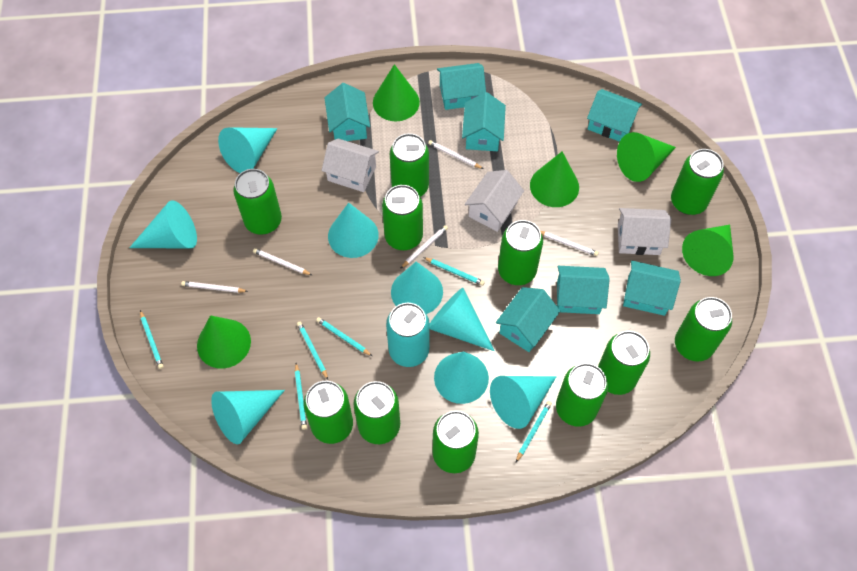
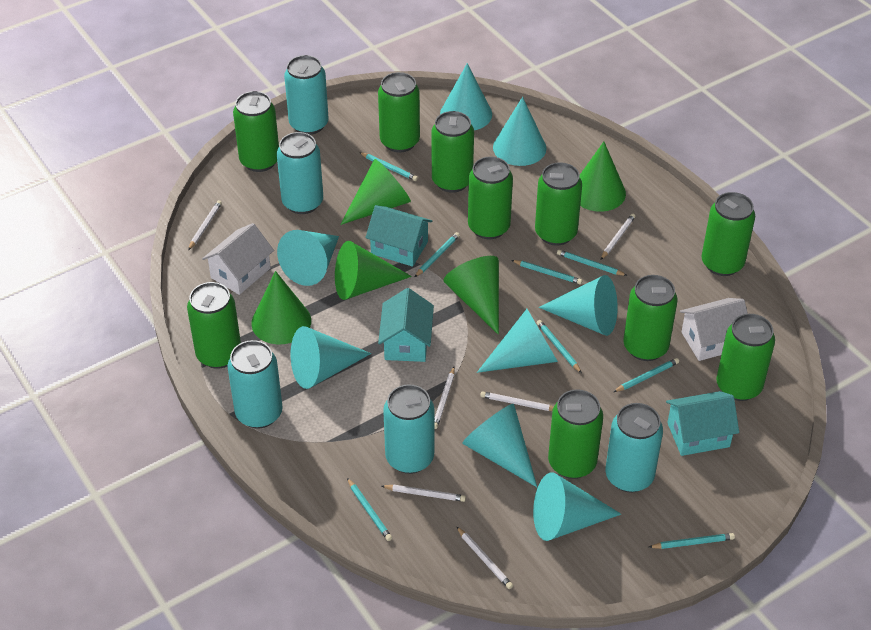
green can: [233,169,282,235] [304,381,353,444] [353,381,400,444] [382,185,423,250] [390,133,429,197] [433,411,479,473] [498,220,543,285] [556,363,608,427] [598,331,650,395] [671,149,724,215] [675,297,732,361] = 11 -> [187,282,241,369] [233,91,279,172] [378,72,420,152] [432,111,474,193] [468,156,513,239] [535,162,582,246] [548,389,603,479] [624,275,677,361] [702,192,755,276] [716,314,775,401] = 10
turquoise can: [386,303,430,367] = 1 -> [228,340,283,429] [277,132,323,214] [284,55,329,135] [383,384,434,474] [605,403,663,493] = 5
turquoise house: [324,83,370,141] [437,63,486,110] [462,92,506,151] [496,287,560,352] [557,266,610,314] [587,89,642,142] [623,261,681,316] = 7 -> [365,205,432,267] [378,288,434,362] [666,391,739,456] = 3
turquoise pencil: [140,310,164,369] [295,363,307,430] [297,322,328,380] [316,317,372,356] [423,257,485,286] [516,401,552,462] = 6 -> [347,478,392,541] [359,152,418,181] [415,232,460,277] [511,260,582,284] [536,320,582,373] [557,250,627,276] [614,358,679,392] [649,533,735,549] = 8
white house: [321,138,379,192] [465,170,524,232] [618,208,671,255] = 3 -> [202,223,274,295] [680,298,748,361] = 2
white pencil: [181,281,248,293] [253,248,312,275] [400,225,448,269] [428,140,483,169] [540,231,599,256] = 5 -> [188,200,222,250] [382,485,466,502] [434,367,455,429] [456,526,513,589] [480,391,554,411] [601,214,636,260] = 6

